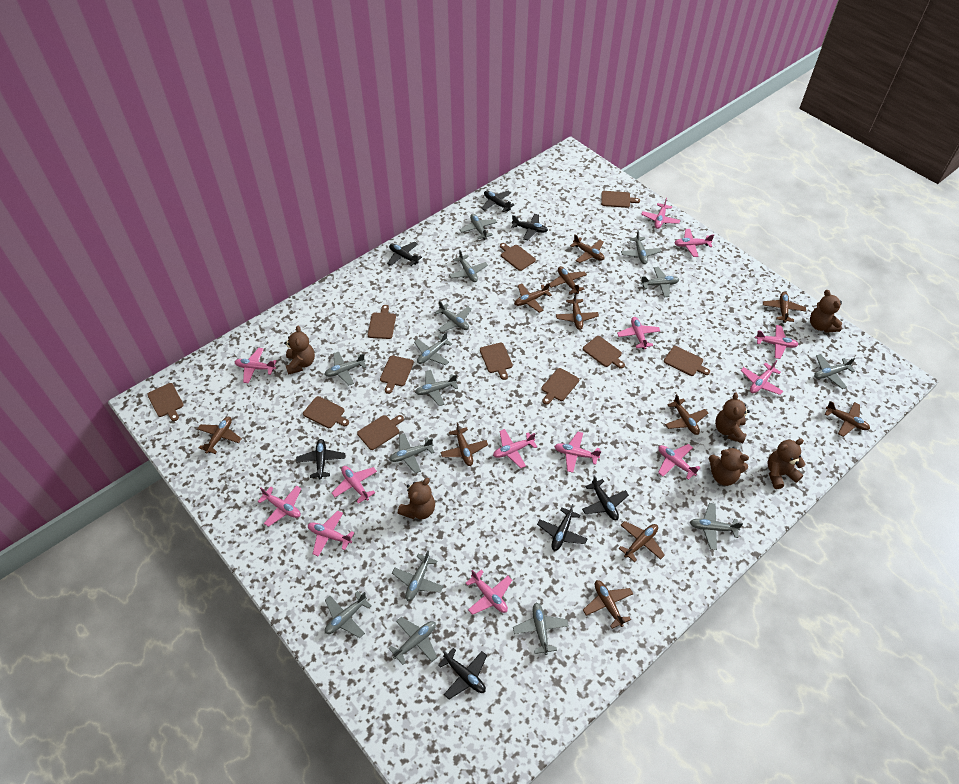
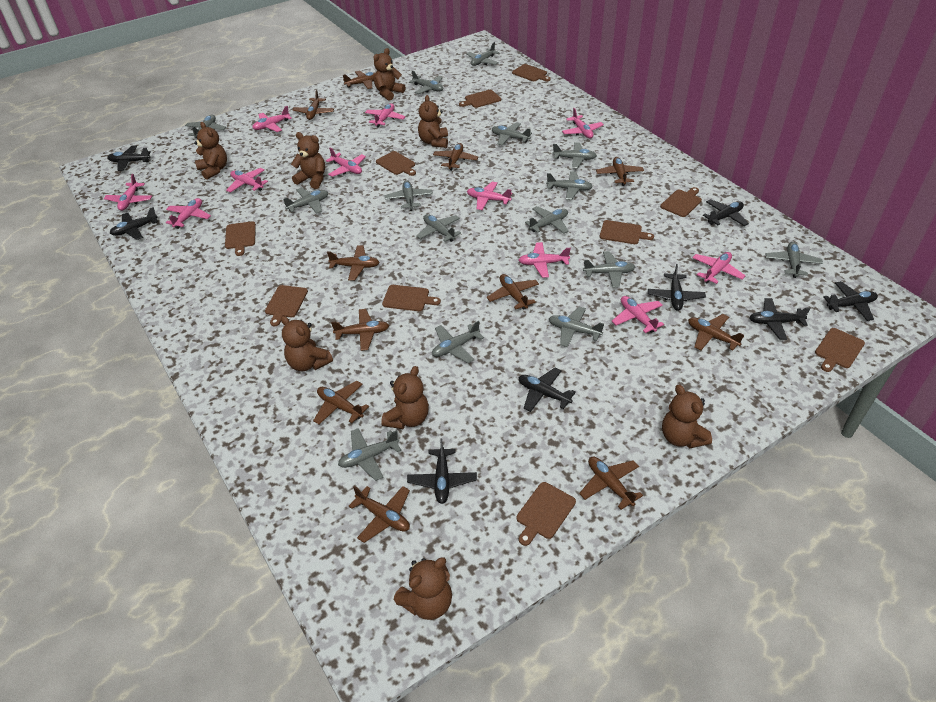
black plane: [296,439,345,479] [387,242,422,266] [438,648,487,699] [481,190,515,212] [511,214,548,240] [537,504,587,551] [582,475,629,520] = 7 -> [107,145,151,171] [110,207,158,240] [407,438,477,504] [519,368,576,412] [648,264,706,311] [703,199,749,226] [749,298,811,340] [823,281,878,321] = 8
brown cutting board: [147,383,184,421] [303,396,349,428] [357,415,404,450] [368,305,396,339] [380,355,414,394] [480,343,513,380] [500,243,536,271] [541,368,579,405] [583,336,625,369] [601,191,640,208] [664,346,710,376] = 11 -> [225,221,256,256] [265,285,308,326] [376,151,416,176] [382,285,441,311] [459,90,501,108] [512,64,551,81] [516,482,576,546] [600,220,654,244] [660,187,702,217] [815,328,865,372] = 10
brown teddy bear: [284,326,315,375] [398,478,435,519] [709,447,749,486] [715,393,750,443] [767,439,805,489] [810,290,842,333] = 6 -> [194,122,227,180] [281,316,333,371] [291,132,325,189] [374,48,405,101] [381,366,429,429] [394,557,452,620] [418,95,448,148] [662,384,712,448] = 8
pink plane: [235,348,277,384] [258,485,301,527] [308,511,355,557] [332,466,377,504] [466,570,512,615] [493,429,537,468] [554,432,601,473] [617,317,660,349] [641,198,680,229] [658,444,701,480] [674,229,714,257] [740,360,783,395] [755,325,798,359] = 13 -> [104,174,152,211] [166,198,211,229] [226,168,268,193] [252,106,292,132] [326,148,366,177] [365,103,406,128] [467,182,512,210] [519,242,571,278] [562,108,604,138] [612,296,664,333] [692,252,746,284] = 11

